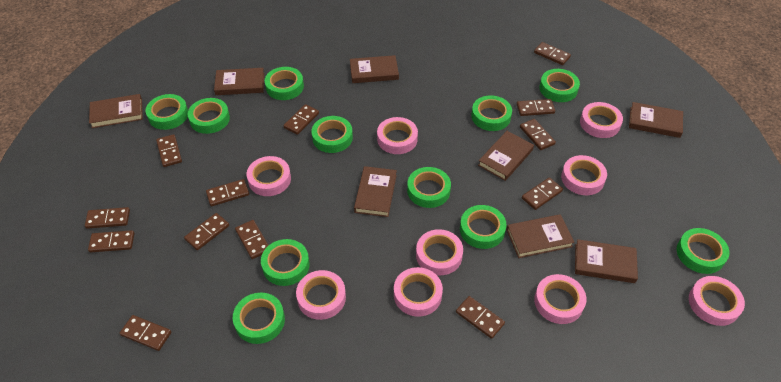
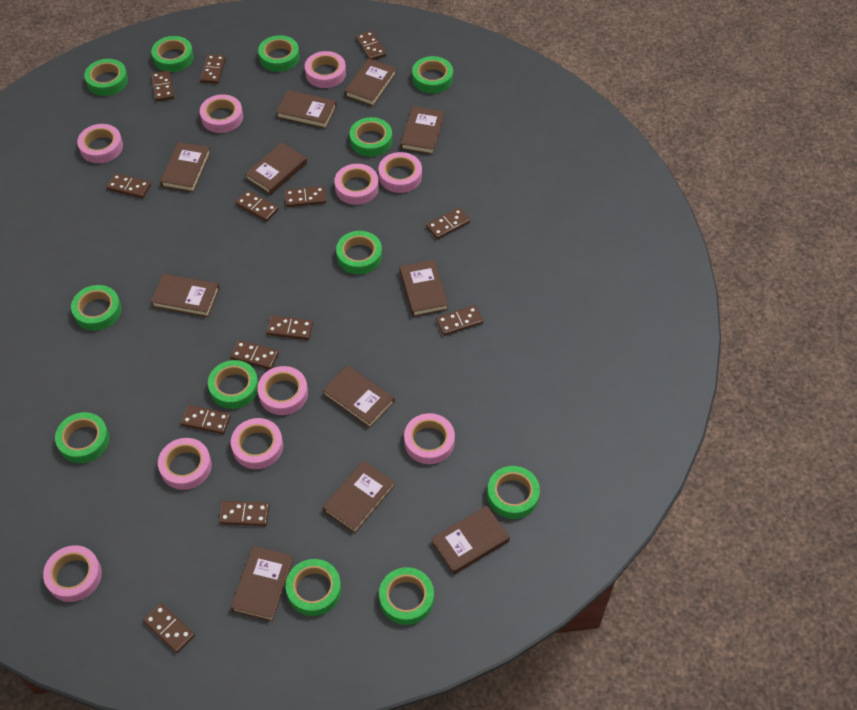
brown book: [89,94,143,128] [214,68,264,95] [350,55,399,83] [354,166,397,217] [478,131,534,181] [507,214,574,258] [575,239,638,283] [629,102,683,138] = 8 -> [151,274,220,317] [160,142,211,192] [230,546,293,622] [245,142,307,195] [276,90,337,129] [323,365,395,428] [323,461,395,533] [345,58,396,106] [399,260,448,317] [401,106,444,155] [432,506,510,574] = 11
green tape: [145,94,188,130] [187,98,230,134] [233,292,285,344] [261,239,310,286] [265,67,304,100] [311,116,353,153] [407,167,451,208] [460,205,507,249] [471,95,512,131] [539,69,580,102] [677,228,729,274] = 11 -> [55,412,110,463] [71,285,121,331] [84,59,128,96] [151,36,194,72] [208,360,258,409] [258,35,300,72] [286,559,341,616] [336,231,382,274] [349,117,392,157] [379,567,434,625] [412,56,453,93] [487,466,540,519] = 12
pink tape: [247,156,291,196] [296,270,346,320] [377,117,418,154] [394,267,443,317] [416,229,463,275] [534,274,587,324] [561,155,607,195] [580,102,623,138] [689,276,745,326] = 9 -> [43,545,102,602] [77,124,123,163] [158,438,212,490] [200,94,243,133] [231,418,283,469] [257,366,308,415] [305,51,346,88] [334,164,379,205] [378,152,422,193] [404,413,455,464] = 10

